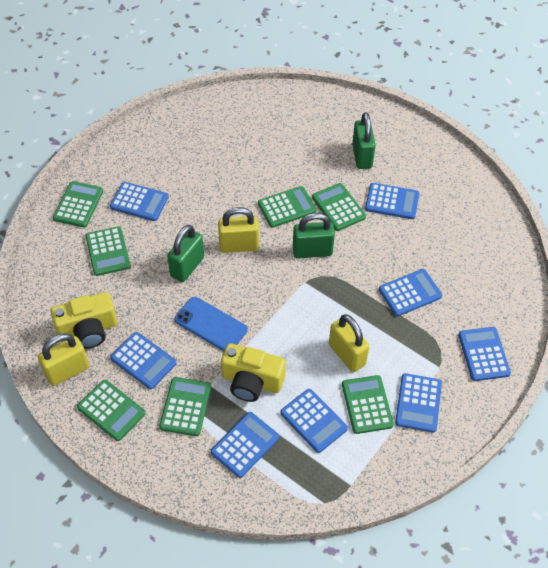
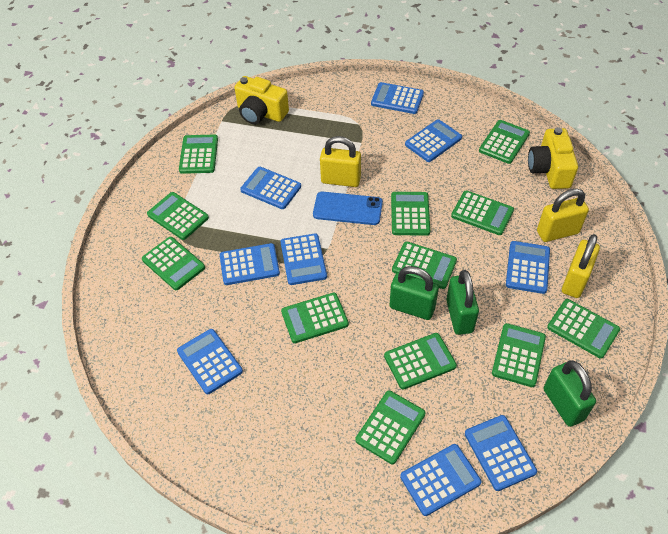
blue calculator: [110,182,169,221] [110,332,177,389] [211,412,279,478] [280,389,348,453] [365,183,420,219] [379,269,442,316] [395,373,442,433] [458,327,511,381] = 8 -> [177,329,243,394] [220,243,280,285] [240,167,301,209] [280,233,327,285] [371,82,424,114] [400,444,481,516] [405,119,462,162] [465,415,537,491] [506,241,550,294] = 9
green calculator: [53,181,103,227] [77,380,146,441] [85,226,131,276] [159,377,211,436] [258,186,317,228] [312,183,366,231] [342,375,394,434] = 7 -> [142,237,205,290] [147,192,209,240] [179,134,218,174] [281,293,349,343] [355,390,426,464] [384,333,457,390] [391,192,430,236] [392,241,457,289] [451,190,514,235] [479,120,530,164] [492,323,546,387] [547,299,620,358] = 12

